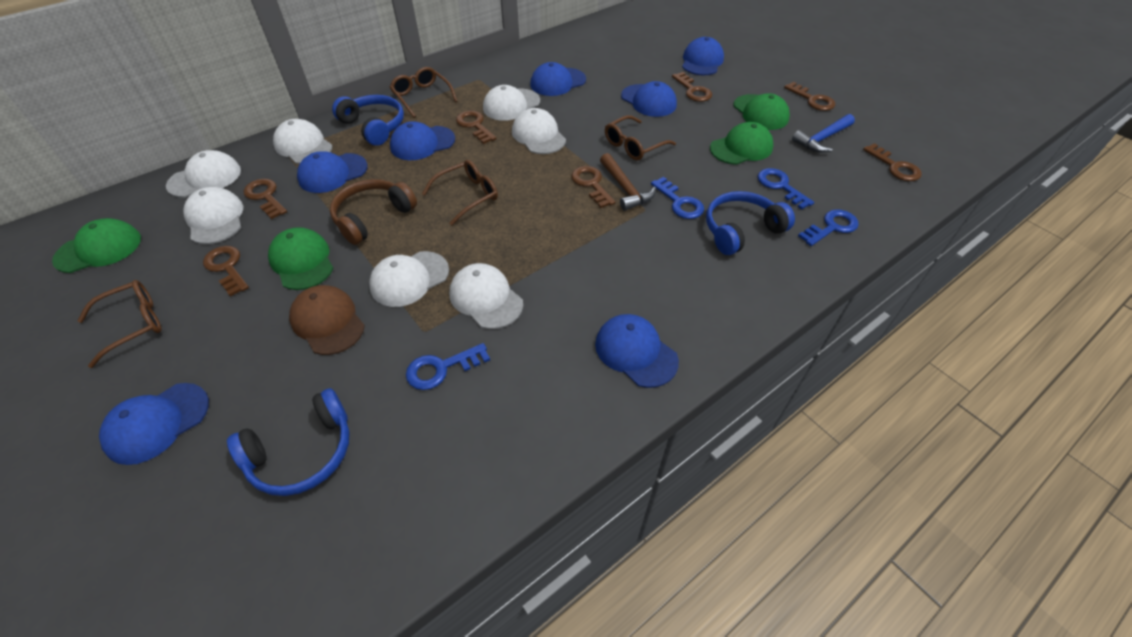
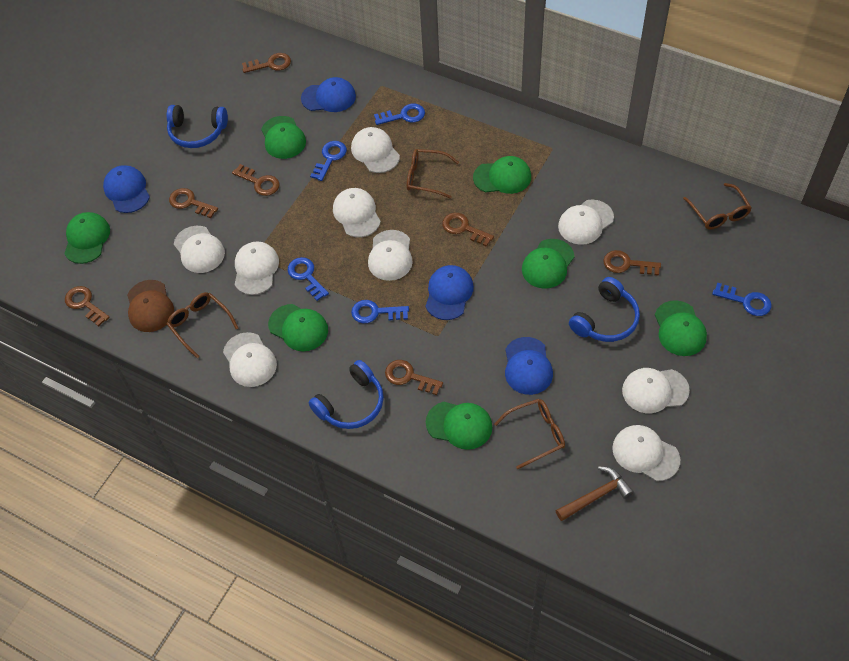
blue cap: [99,383,209,465] [297,151,368,193] [390,121,455,160] [530,62,586,96] [595,314,679,388] [621,81,677,117] [682,37,724,75] = 7 -> [103,165,150,213] [301,77,356,112] [426,265,474,320] [505,337,553,395] = 4
blue hammer: [792,114,855,152] = 1 -> none = 0
blue key: [406,343,490,390] [651,177,704,219] [758,168,814,210] [798,209,859,246] = 4 -> [288,257,329,301] [310,141,347,181] [351,300,409,323] [374,104,425,125] [712,283,772,316] = 5
brown headphones: [330,179,417,245] = 1 -> none = 0
green cap: [52,218,141,273] [268,227,333,290] [710,122,773,165] [733,93,790,130] = 4 -> [64,212,110,264] [261,116,306,159] [268,304,328,351] [426,402,492,450] [473,156,531,194] [522,239,575,289] [655,300,707,356] = 7
white cap: [166,150,241,198] [183,187,243,244] [273,119,332,164] [369,251,449,307] [449,263,523,329] [483,85,540,121] [512,108,566,154] = 7 -> [174,226,225,273] [223,332,277,387] [234,241,279,295] [333,188,381,238] [351,127,400,173] [368,230,413,281] [558,200,614,245] [612,425,680,481] [622,368,690,413] = 9

